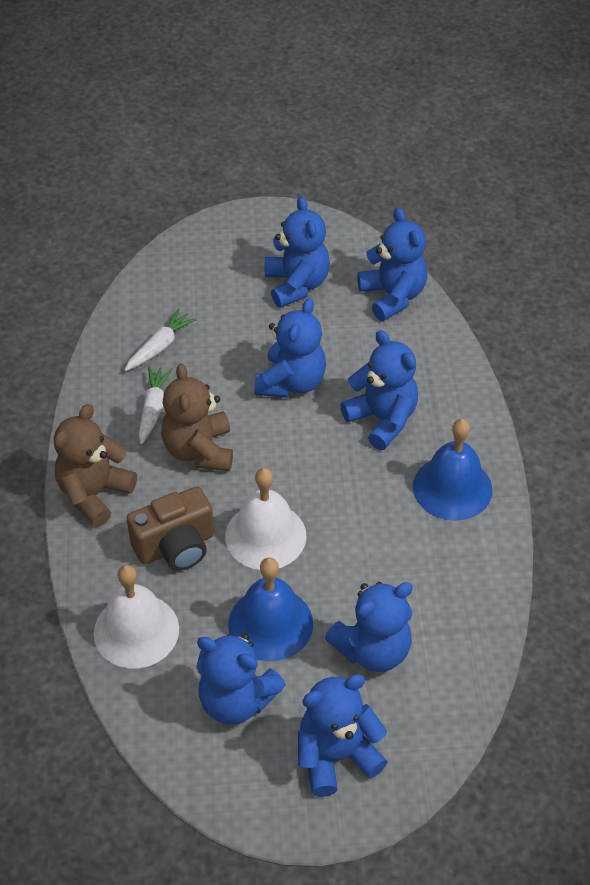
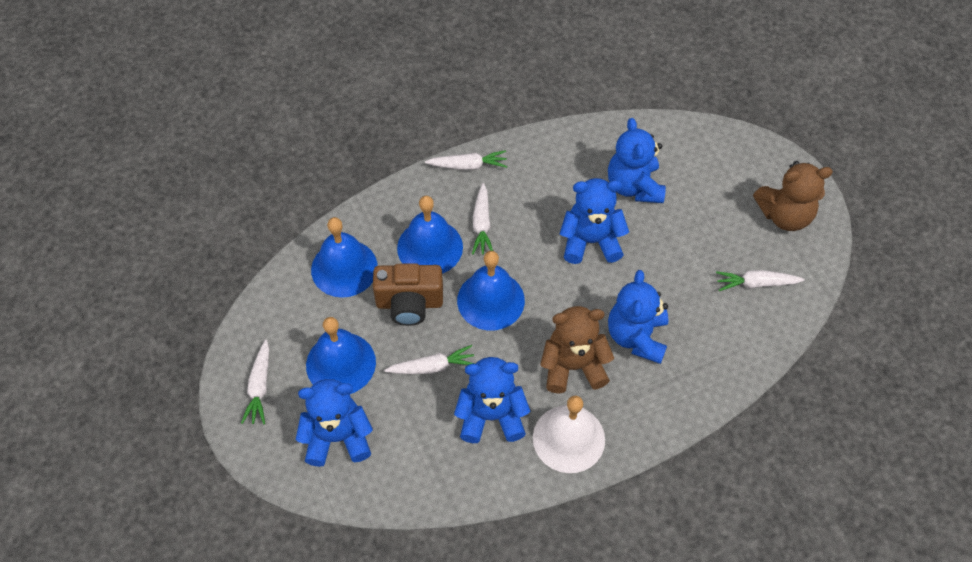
blue bell: [228,558,313,661] [413,419,492,521] = 2 -> [306,317,376,394] [311,217,378,298] [397,196,463,274] [457,251,525,330] = 4
blue teddy bear: [196,633,286,725] [254,298,326,398] [265,196,330,308] [298,674,388,797] [325,582,413,672] [340,330,418,450] [358,207,427,321] = 7 -> [296,379,373,467] [454,357,530,443] [560,178,629,264] [608,118,666,203] [608,270,668,364] = 5
white bell: [94,565,179,669] [225,468,307,570] = 2 -> [533,395,605,473] = 1
white carrot: [124,308,197,371] [139,366,173,444] = 2 -> [241,340,269,424] [384,345,475,374] [425,150,508,170] [472,183,493,255] [716,270,805,291] = 5

